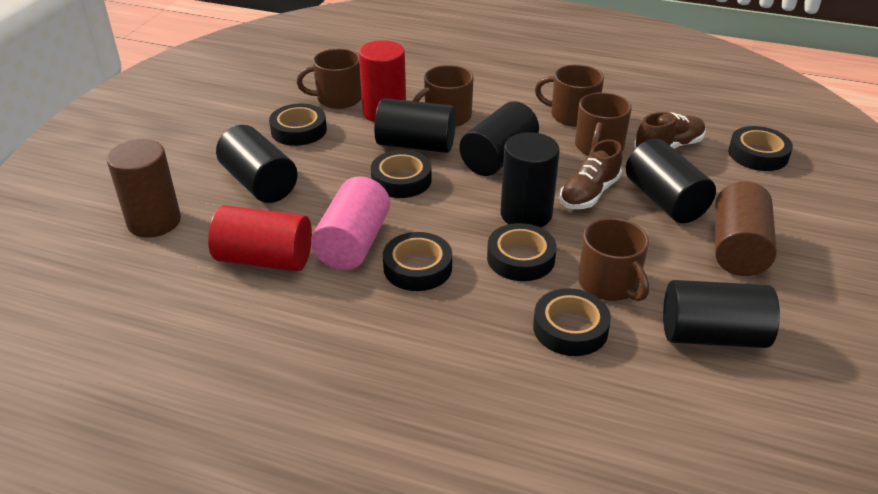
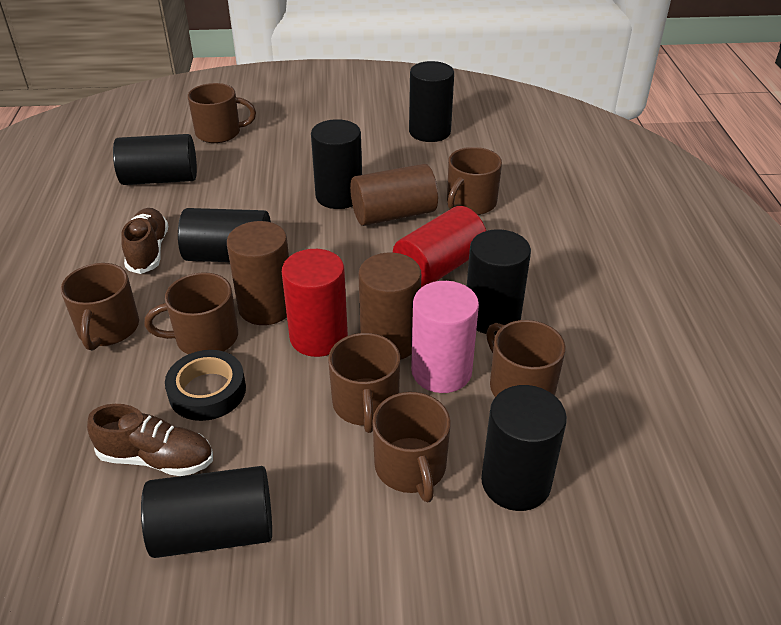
black cylinder: [216,125,298,203] [374,98,456,153] [459,101,539,176] [501,132,560,228] [626,139,716,223] [663,280,780,348] = 6 -> [113,134,197,185] [141,466,272,558] [178,208,271,262] [311,119,362,209] [409,61,454,142] [467,229,531,335] [481,385,567,511] = 7
black tape: [269,104,327,146] [371,150,432,198] [383,232,452,291] [487,223,557,281] [533,288,611,356] [728,126,793,171] = 6 -> [165,350,246,421] = 1
brown cylinder: [107,139,181,238] [715,181,777,276] = 2 -> [227,221,289,325] [350,164,438,226] [358,253,421,360] = 3
brown mug: [297,49,362,109] [413,65,474,127] [535,65,604,127] [575,92,632,155] [578,218,649,301] = 5 -> [61,263,139,350] [144,272,238,354] [188,83,256,143] [328,333,400,433] [372,392,451,503] [447,147,502,215] [486,320,566,397] = 7

